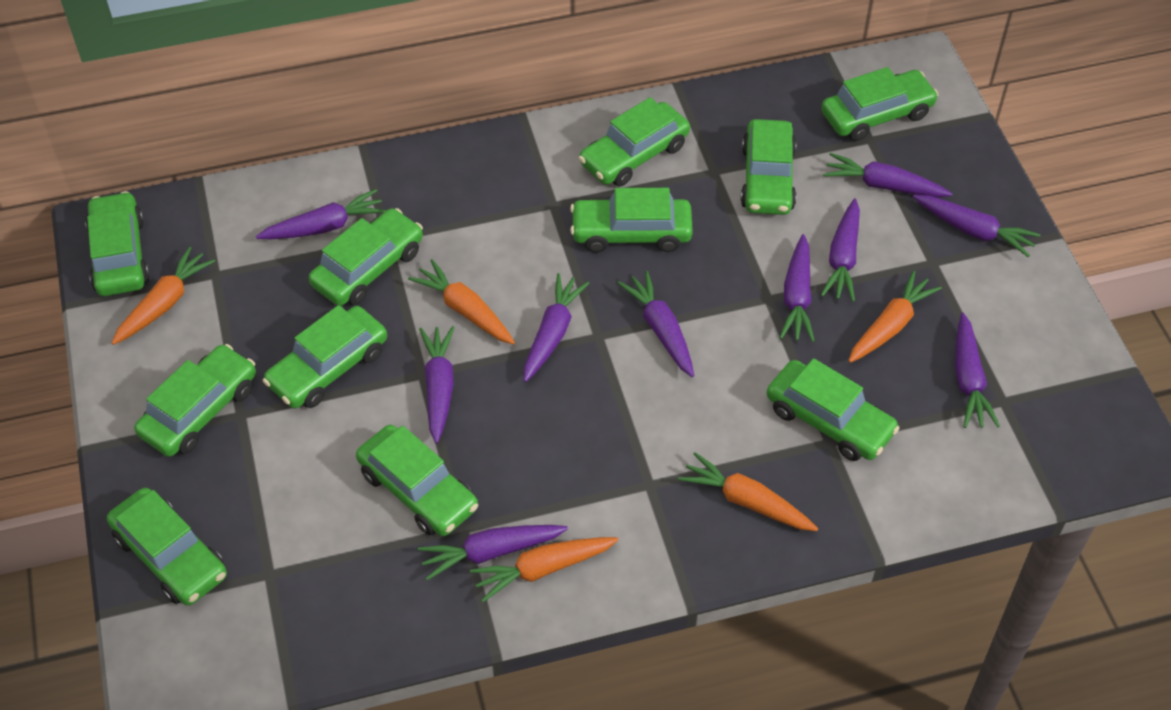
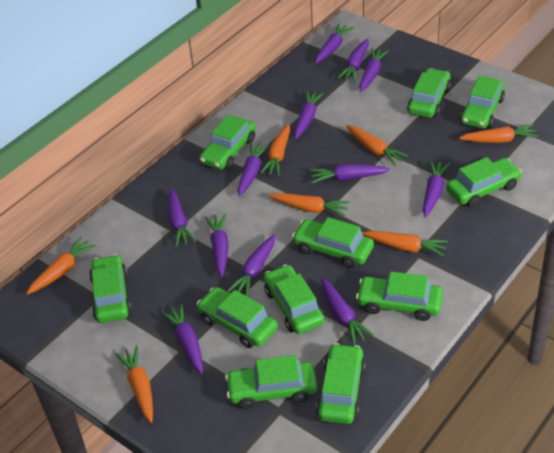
orange carrot: [112,247,215,345] [408,259,515,344] [470,537,618,602] [678,452,818,531] [848,270,942,363] = 5 -> [26,237,96,295] [115,346,153,423] [260,124,290,176] [269,193,350,216] [346,125,408,166] [362,231,448,256] [459,124,539,143] = 7
purple carrot: [256,189,386,239] [418,525,568,580] [419,326,455,444] [524,273,589,382] [618,271,694,377] [780,234,815,342] [821,198,860,302] [823,153,952,198] [913,195,1041,257] [955,313,1000,428] = 10 -> [161,304,203,374] [168,189,197,247] [205,214,229,277] [227,234,275,297] [237,142,269,196] [294,91,324,139] [310,164,390,184] [315,24,354,64] [321,278,375,345] [338,39,369,81] [359,48,389,92] [423,160,450,217] = 12

